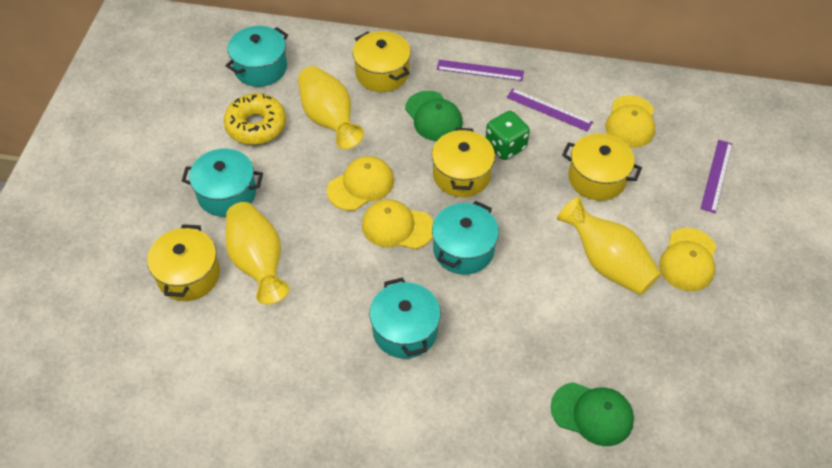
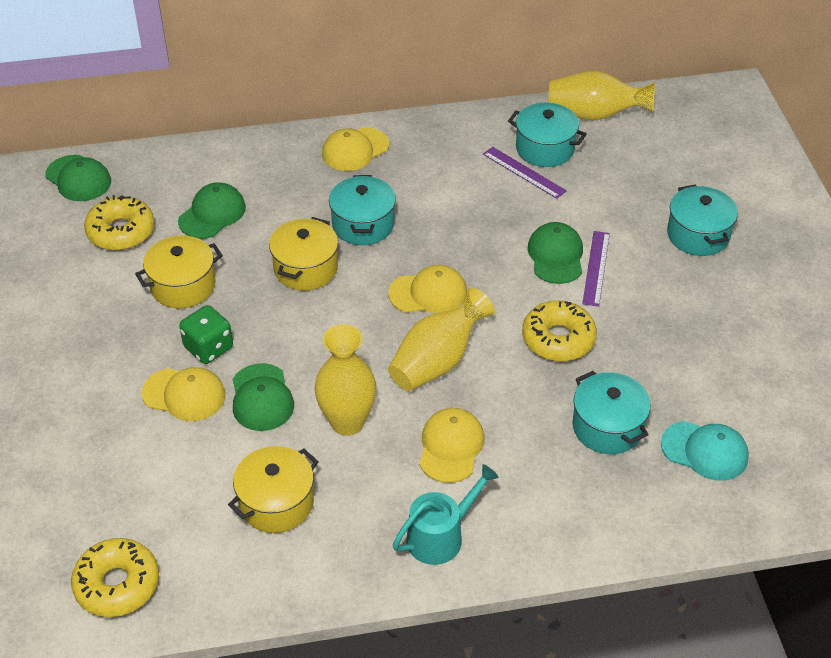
green cap: [405,91,463,141] [551,382,634,446] = 2 -> [45,155,111,201] [178,182,246,239] [233,363,294,431] [527,222,583,284] = 4
purple ruler: [437,60,524,81] [506,88,593,131] [700,140,733,213] = 3 -> [483,147,567,199] [582,231,610,307] = 2
turquoise cap: none = 0 -> [661,421,749,481] = 1
turquoise watering can: none = 0 -> [393,464,499,565] = 1
yellow donut: [223,93,286,145] = 1 -> [71,538,159,617] [84,195,155,250] [522,301,597,362] = 3
yellow pot: [147,224,220,301] [353,31,411,92] [432,128,495,197] [562,133,642,201] = 4 -> [135,235,223,308] [228,446,319,533] [269,217,338,291] = 3

